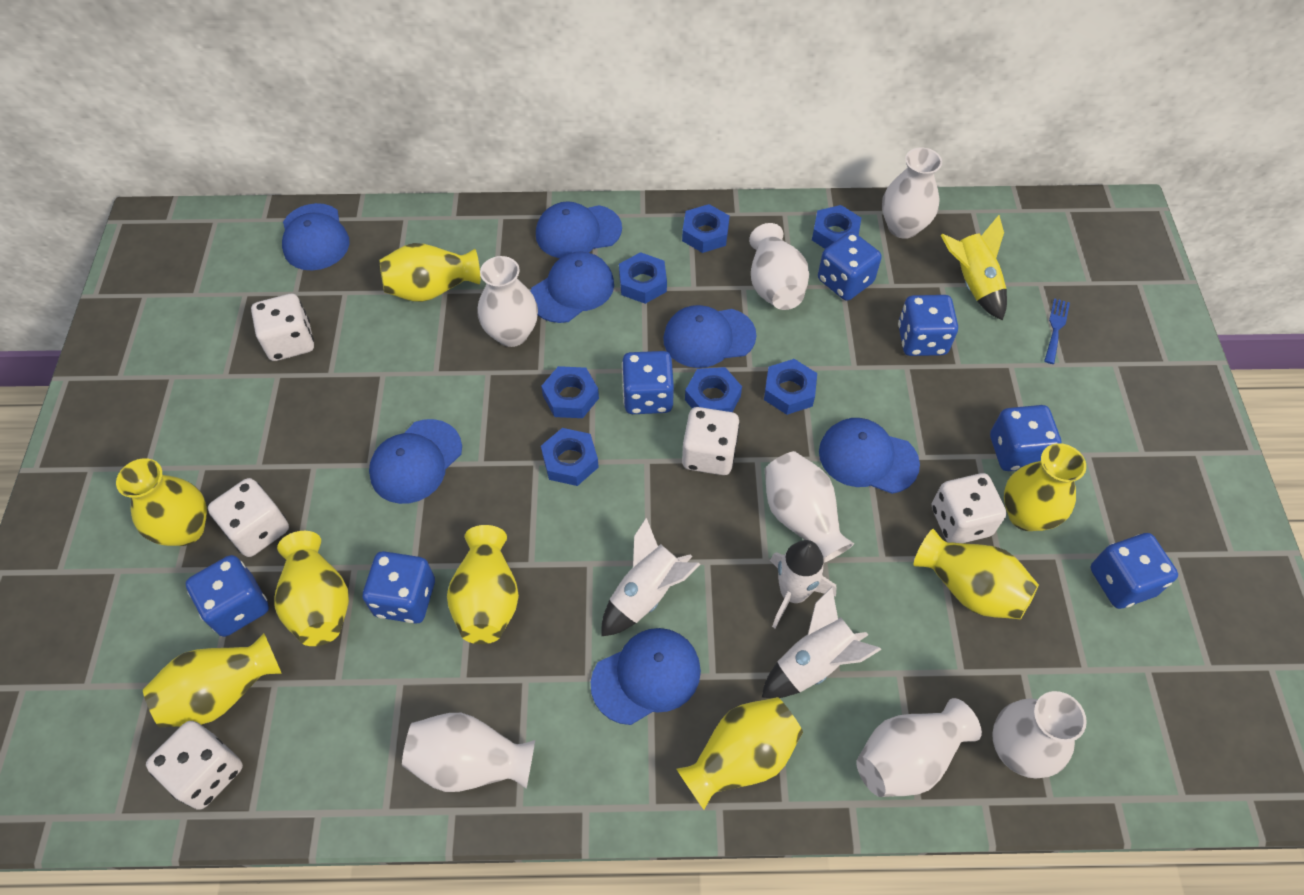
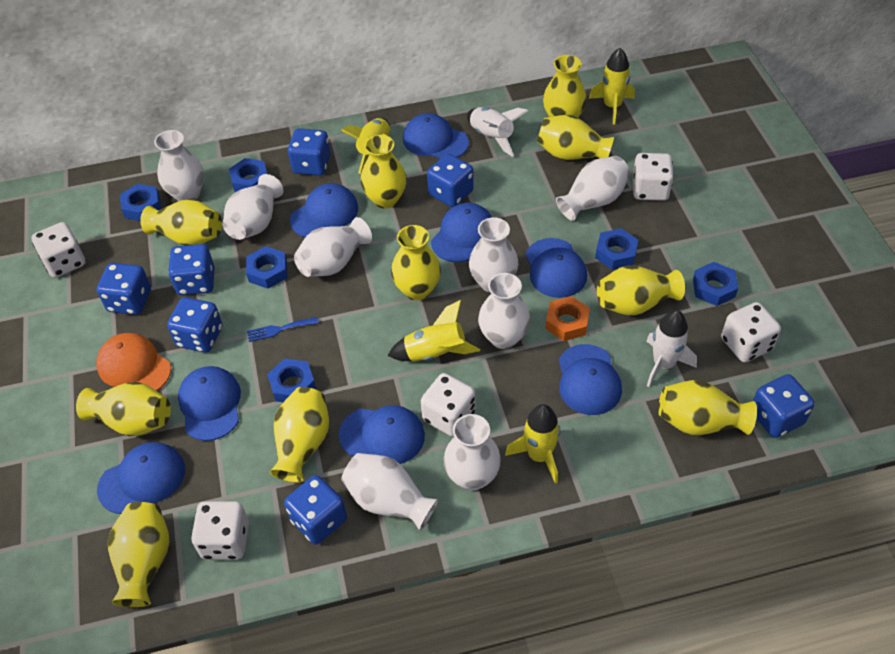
blue cap: [282,203,349,271] [369,419,462,504] [530,252,614,323] [536,201,622,258] [591,628,701,725] [663,305,756,368] [819,418,920,494] = 7 -> [97,442,185,514] [178,366,241,441] [290,183,358,237] [339,405,425,464] [403,113,469,159] [431,202,492,262] [526,238,587,298] [559,344,622,415] = 8
blue nut: [541,366,599,418] [541,428,599,486] [619,252,667,304] [682,204,730,253] [685,367,742,412] [764,359,817,415] [812,205,861,249] = 7 -> [120,184,161,221] [229,158,267,192] [246,246,287,289] [267,359,316,402] [595,228,638,270] [693,262,738,306] = 6
orange cap: none = 0 -> [96,333,171,391] = 1
orange nut: none = 0 -> [545,296,590,341] = 1
white rocket: [602,518,701,636] [762,587,881,698] [770,540,836,628] = 3 -> [467,107,528,157] [646,310,697,387] = 2
white vase: [402,713,535,792] [478,256,538,347] [749,223,809,310] [764,451,854,563] [856,698,982,797] [882,148,942,239] [992,691,1087,779] = 7 -> [154,130,204,201] [223,174,283,240] [294,217,372,277] [341,453,439,531] [443,414,501,490] [469,217,519,293] [478,273,530,349] [556,156,631,221] = 8
yellow rocket: [941,215,1007,321] = 1 -> [341,118,390,174] [387,300,480,362] [505,404,560,484] [589,48,635,124] = 4
yellow vase: [116,458,207,546] [143,633,282,727] [274,531,349,646] [379,243,480,302] [447,525,519,644] [676,697,803,810] [913,529,1039,619] [1004,443,1086,531] = 8 -> [76,382,171,436] [108,502,170,607] [140,199,222,245] [269,387,329,483] [361,135,407,209] [391,225,441,300] [537,115,614,160] [543,55,587,118] [597,265,685,316] [658,380,757,435] = 10

